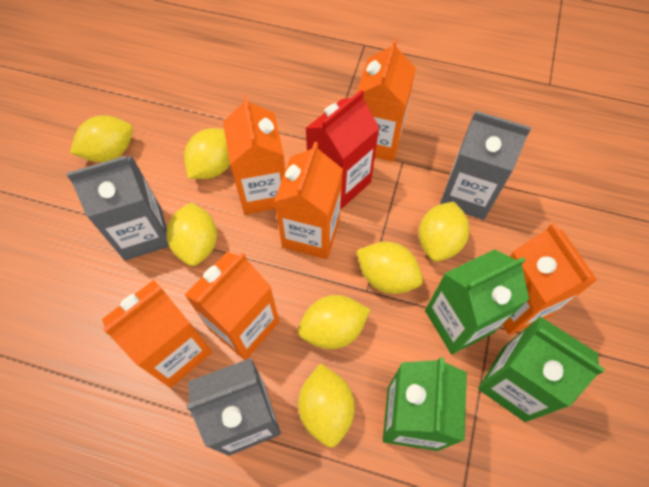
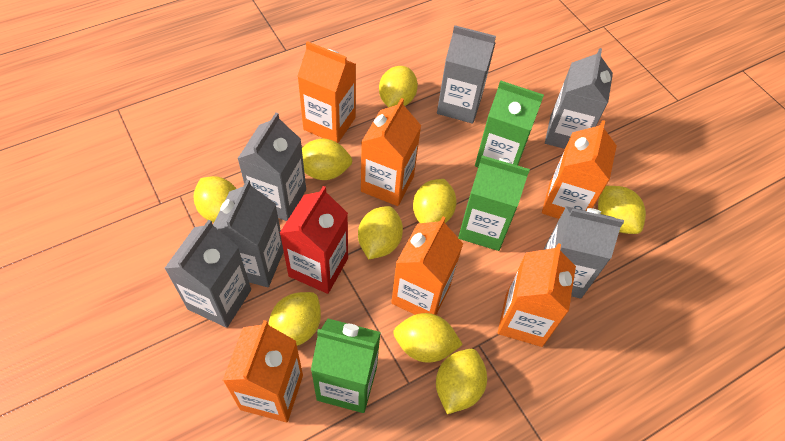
grey carton: [66,156,169,260] [186,358,281,456] [440,111,531,220] = 3 -> [164,220,251,328] [213,180,284,287] [237,112,306,221] [437,25,496,124] [543,206,624,299] [545,48,613,149] = 6
yellow lemon: [70,115,133,162] [167,202,217,266] [184,128,230,179] [298,295,371,349] [298,363,355,448] [356,242,423,294] [419,201,469,262] = 7 -> [194,176,236,223] [269,292,321,346] [302,139,353,180] [358,206,403,259] [379,66,418,107] [393,313,463,363] [413,179,457,223] [436,349,487,414] [598,186,646,234] = 9

